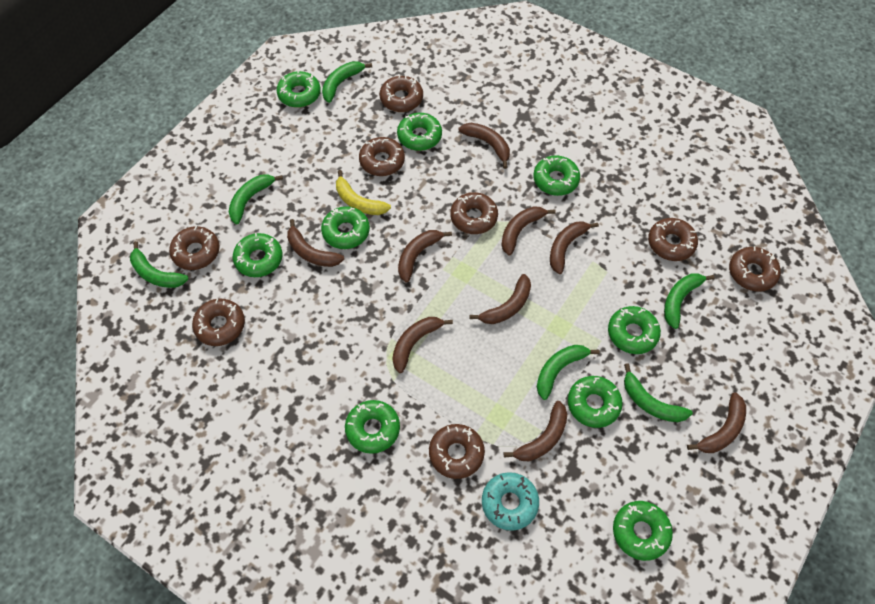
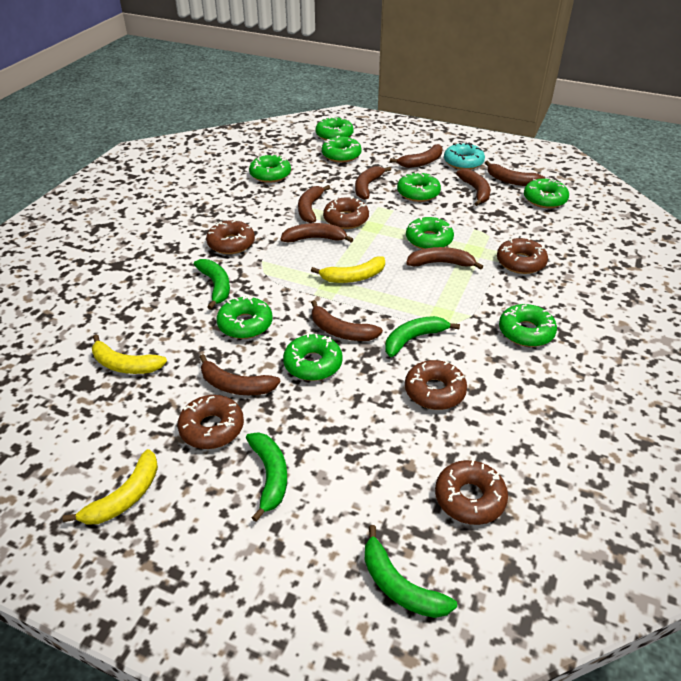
brown donut: [169,226,220,270] [192,298,245,346] [359,137,405,176] [380,75,423,112] [429,424,485,479] [450,192,498,234] [648,218,698,261] [729,246,781,292] = 8 -> [177,395,244,449] [206,220,255,254] [323,197,369,229] [405,360,467,410] [435,459,508,525] [497,238,548,274] = 6
green banana: [130,241,188,288] [229,174,283,224] [322,61,372,103] [537,345,600,400] [624,363,693,422] [664,273,715,329] = 6 -> [194,259,230,310] [246,432,287,522] [365,525,457,618] [385,316,460,357] = 4
yellow banana: [336,170,391,215] = 1 -> [62,449,158,525] [92,334,167,374] [311,256,385,283] = 3

